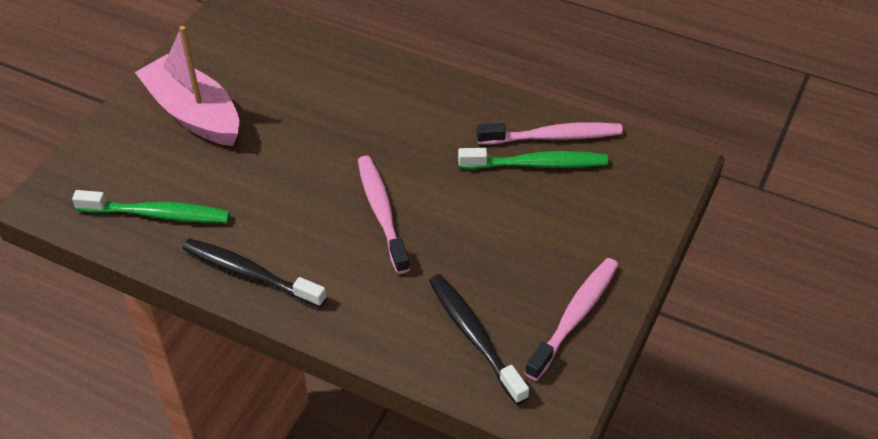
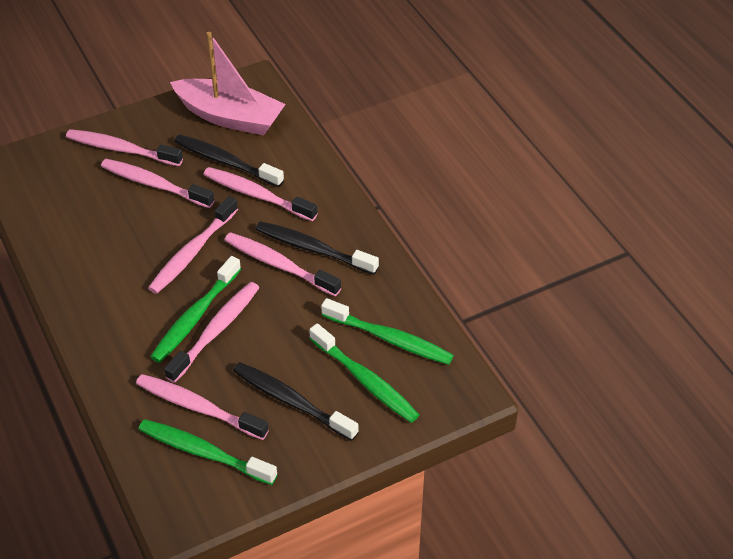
black toothbrush: [182,238,327,308] [429,274,529,405] = 2 -> [174,135,284,187] [233,362,359,441] [255,221,379,275] = 3
green toothbrush: [72,190,230,223] [458,148,608,169] = 2 -> [139,419,277,485] [150,256,241,363] [309,323,419,423] [321,298,454,365] = 4
pink toothbrush: [358,156,410,274] [477,122,623,145] [525,258,618,381] = 3 -> [66,129,183,166] [101,159,215,208] [136,374,269,440] [148,196,238,294] [164,282,260,383] [203,167,318,221] [225,232,341,296] = 7

